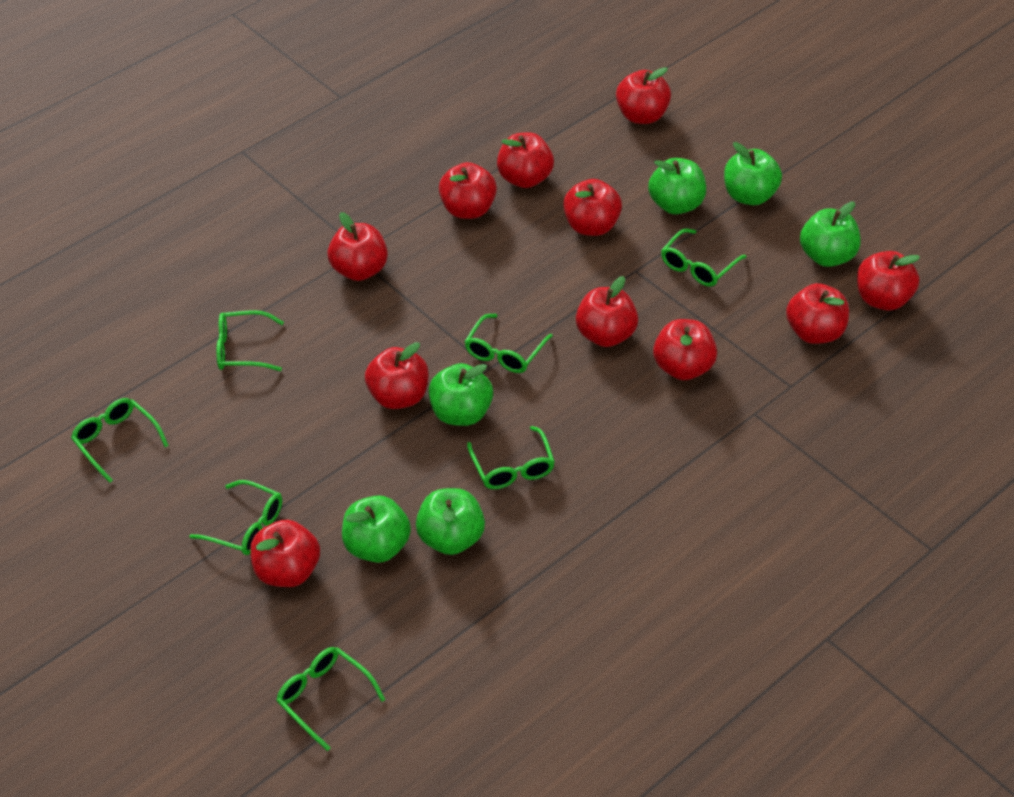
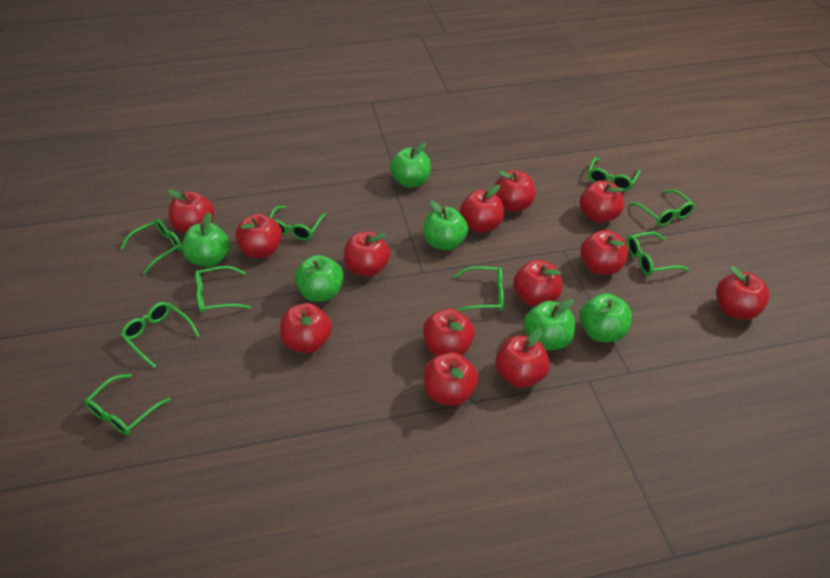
green glasses: [71,398,169,483] [190,480,282,555] [216,310,284,371] [276,647,385,751] [464,314,553,373] [467,426,555,489] [661,229,746,287] = 7 -> [84,374,171,435] [120,219,182,274] [121,302,200,368] [195,266,250,313] [269,206,327,241] [454,266,504,312] [588,157,641,191] [627,232,689,275] [630,190,695,226] = 9
red apple: [250,520,320,587] [327,212,388,281] [365,342,429,409] [439,162,497,219] [497,132,554,188] [563,179,622,236] [576,276,638,347] [616,67,671,124] [653,319,717,380] [786,283,849,344] [857,251,920,311] = 11 -> [168,189,214,234] [236,214,282,258] [280,303,332,353] [344,231,390,277] [423,308,475,356] [424,352,478,406] [460,185,504,233] [494,170,535,212] [495,329,550,388] [513,260,562,307] [580,181,624,223] [580,230,628,275] [716,266,769,320] = 13

